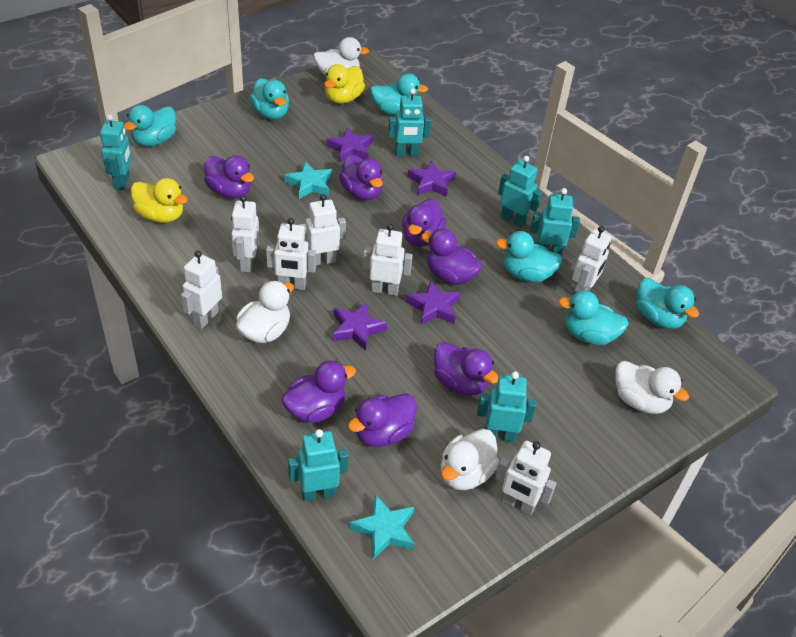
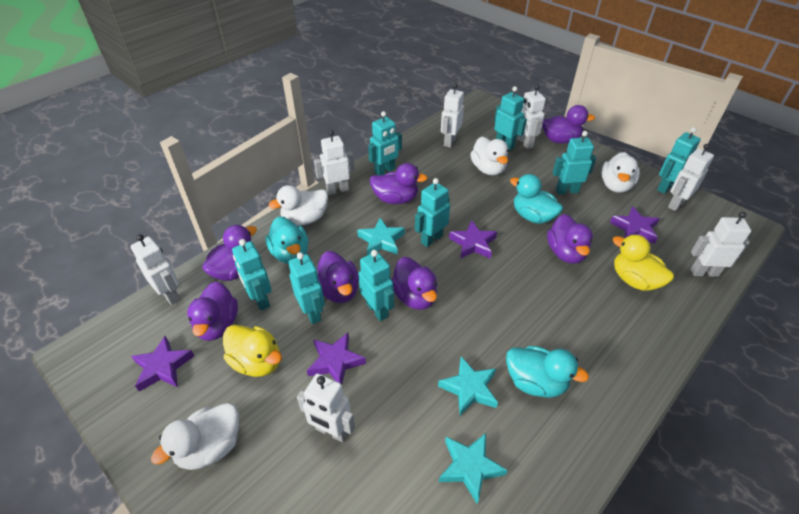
turquoise duck: [124,105,176,147] [249,78,289,120] [370,73,428,115] [496,231,563,282] [558,290,629,345] [637,278,699,329] = 6 -> [266,217,309,264] [506,346,589,398] [510,174,563,224] = 3
turquoise robot: [100,114,132,190] [288,429,348,501] [388,88,431,156] [477,371,536,442] [498,156,542,228] [530,188,580,255] = 6 -> [232,239,272,311] [288,252,325,324] [358,250,394,321] [368,111,402,175] [415,178,450,247] [494,86,527,150] [552,131,596,194] [657,127,701,194] = 8
turquoise star: [284,162,332,199] [349,494,414,560] = 2 -> [357,217,405,255] [438,357,498,416] [439,433,508,504] = 3

